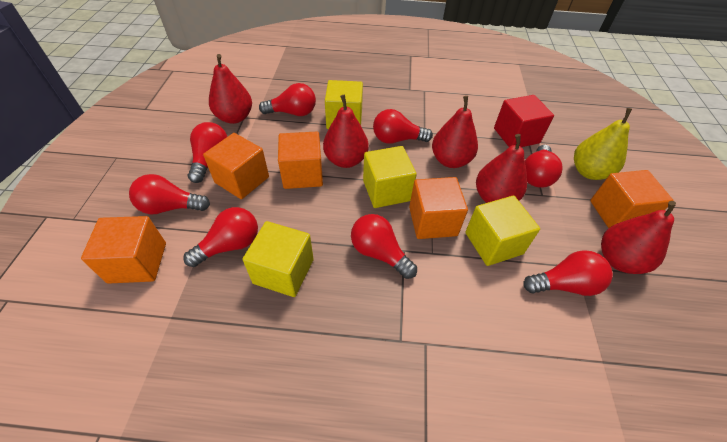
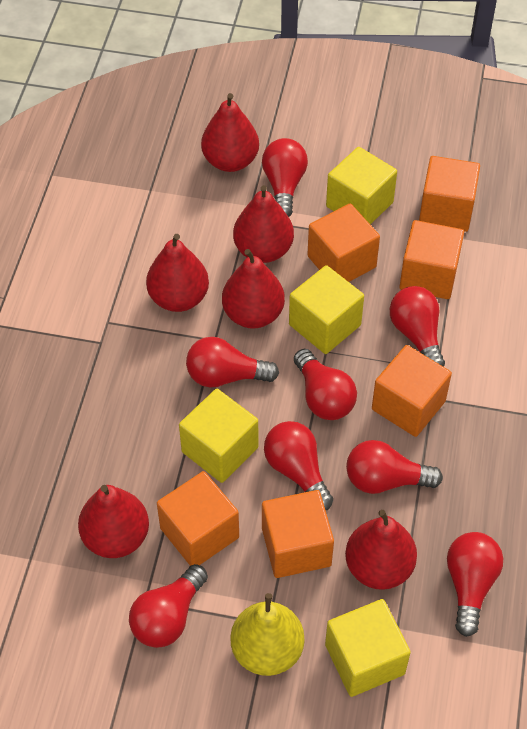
orange cube: [81,216,166,284] [203,133,269,199] [278,132,323,189] [409,177,468,239] [590,170,673,228] = 5 -> [157,471,239,566] [262,490,334,578] [307,203,380,282] [372,345,452,437] [399,220,464,299] [419,156,480,232] = 6
red cube: [494,95,554,147] = 1 -> none = 0
red pear: [209,54,252,124] [323,95,369,168] [432,96,478,168] [476,134,527,203] [601,201,676,274] = 5 -> [78,485,149,558] [146,234,209,312] [201,93,259,172] [222,249,285,329] [233,185,294,263] [345,510,417,590] = 6

